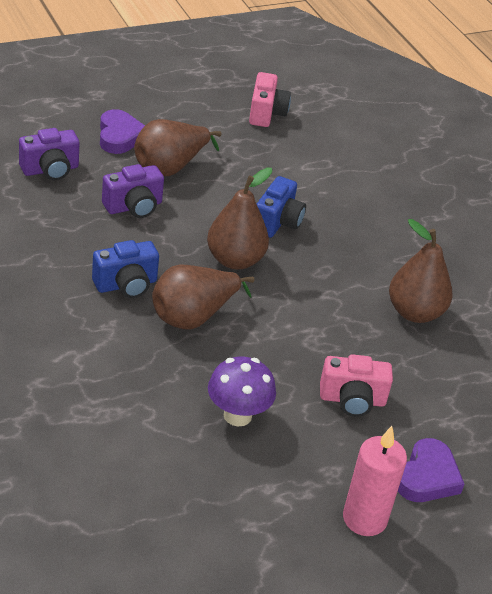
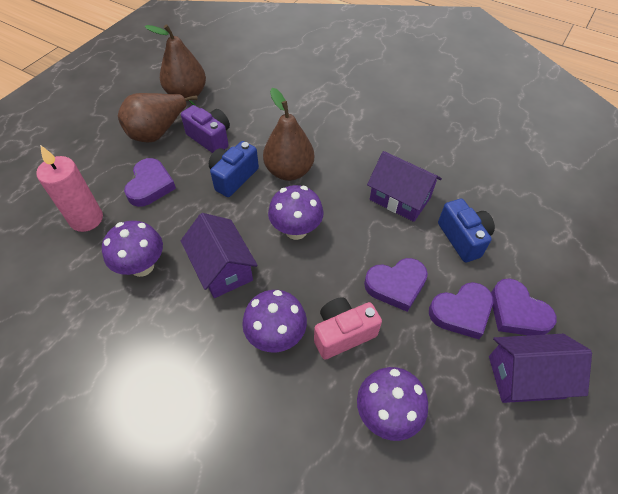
brown pear: [134,119,222,176] [152,265,255,330] [207,167,272,270] [389,219,452,323] = 4 -> [118,93,198,143] [144,24,206,101] [263,88,314,181] = 3
pink camera: [249,72,291,127] [320,354,393,417] = 2 -> [314,297,382,360] = 1
purple camera: [19,128,79,180] [102,164,164,218] = 2 -> [181,105,230,153] = 1
purple heart: [100,109,145,154] [398,438,464,502] = 2 -> [124,158,176,207] [364,258,428,312] [429,282,493,339] [491,278,557,335] = 4
purple house: none = 0 -> [181,213,258,298] [367,151,442,222] [489,334,592,403] = 3
purple mushroom: [208,357,276,426] = 1 -> [102,221,163,277] [242,290,307,352] [268,185,323,240] [357,367,428,441] = 4

